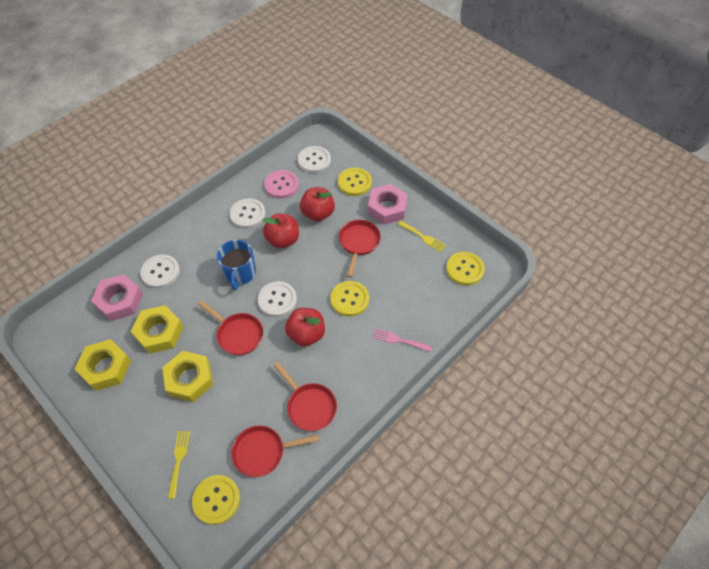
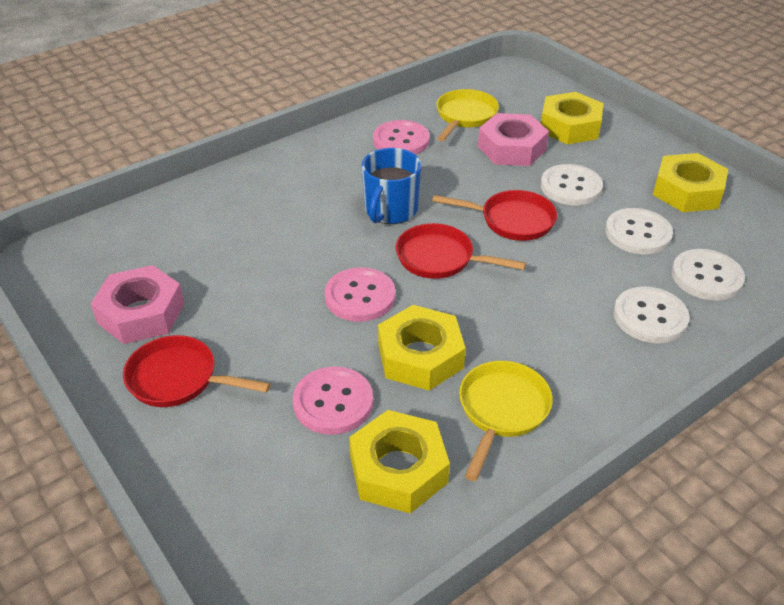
pink button: [264,170,299,199] = 1 -> [293,366,373,435] [325,267,395,322] [373,120,430,155] = 3
pink fork: [372,328,432,352] = 1 -> none = 0
red apple: [262,214,299,248] [285,308,325,346] [300,187,335,221] = 3 -> none = 0
red pan: [198,301,263,355] [231,425,319,477] [274,362,337,431] [339,220,381,277] = 4 -> [123,335,271,407] [396,223,526,279] [432,190,557,241] = 3
yellow button: [192,475,240,525] [330,281,369,316] [338,168,372,196] [446,252,485,285] = 4 -> none = 0
yellow fork: [168,431,190,499] [398,221,446,252] = 2 -> none = 0
yellow nut: [75,339,131,391] [131,305,184,354] [162,351,213,402] = 3 -> [349,410,450,514] [378,305,466,391] [541,92,603,144] [653,153,728,212] = 4
yellow pan: none = 0 -> [436,89,499,141] [459,361,553,481] = 2

